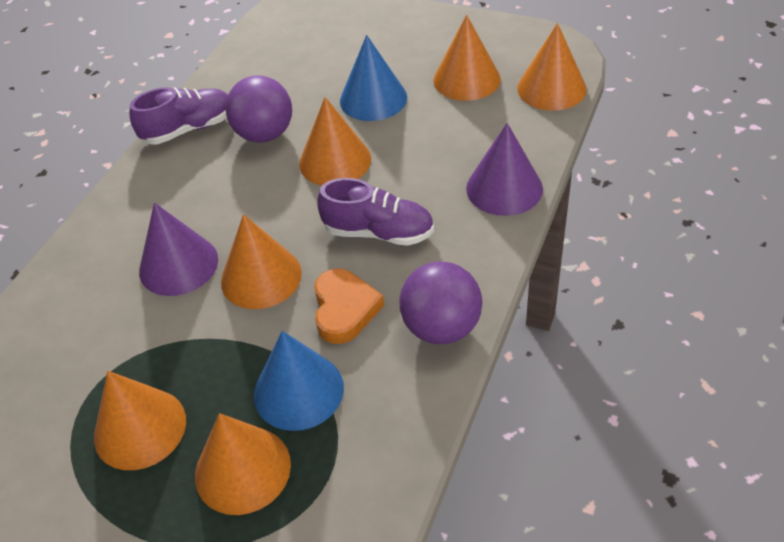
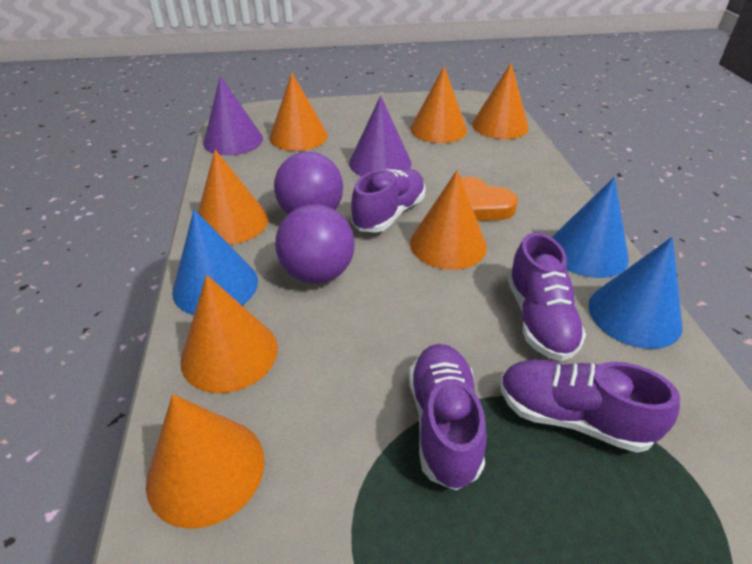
blue cone: [254,331,344,431] [340,35,407,121] = 2 -> [172,209,258,315] [551,177,629,278] [588,237,683,349] = 3
orange cone: [94,371,186,470] [195,413,291,515] [221,214,302,309] [299,97,371,186] [433,15,501,101] [517,23,587,111] = 6 -> [146,394,265,529] [180,275,278,393] [198,150,268,245] [270,73,328,151] [410,66,467,143] [410,170,487,270] [472,63,529,139] = 7
purple shoe: [130,87,228,145] [318,178,434,246] = 2 -> [351,168,426,232] [409,344,487,490] [500,359,680,453] [507,232,586,361] = 4

